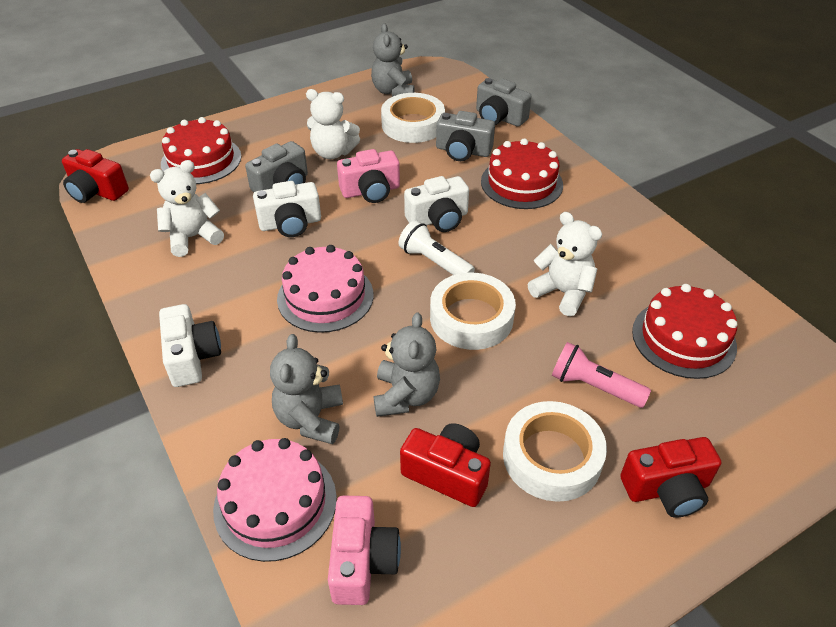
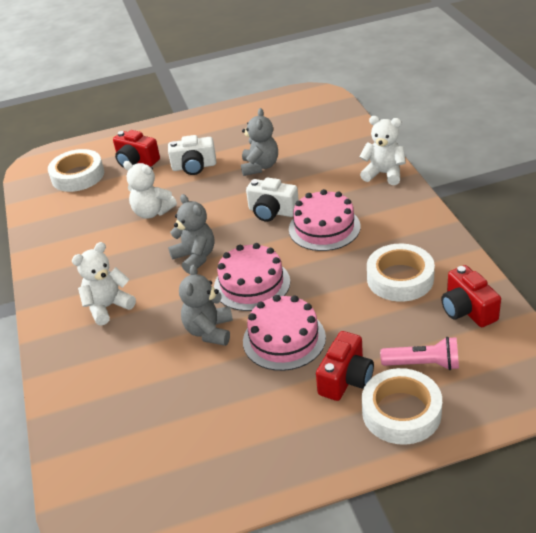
grey camera: [245,141,308,192] [436,111,495,161] [476,78,532,127] = 3 -> none = 0
pink cake: [213,438,337,562] [277,245,374,333] = 2 -> [214,243,290,311] [243,295,326,371] [289,189,361,251] = 3
pink camera: [328,496,401,605] [337,149,400,203] = 2 -> none = 0
red cake: [161,117,241,184] [481,138,563,209] [632,284,737,379] = 3 -> none = 0
white camera: [159,304,221,387] [253,181,321,237] [404,176,469,232] = 3 -> [168,135,216,175] [246,177,299,222] = 2
white flashlight: [398,220,475,275] = 1 -> none = 0

